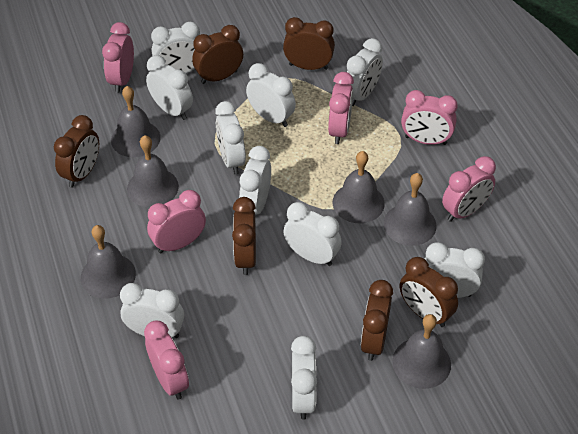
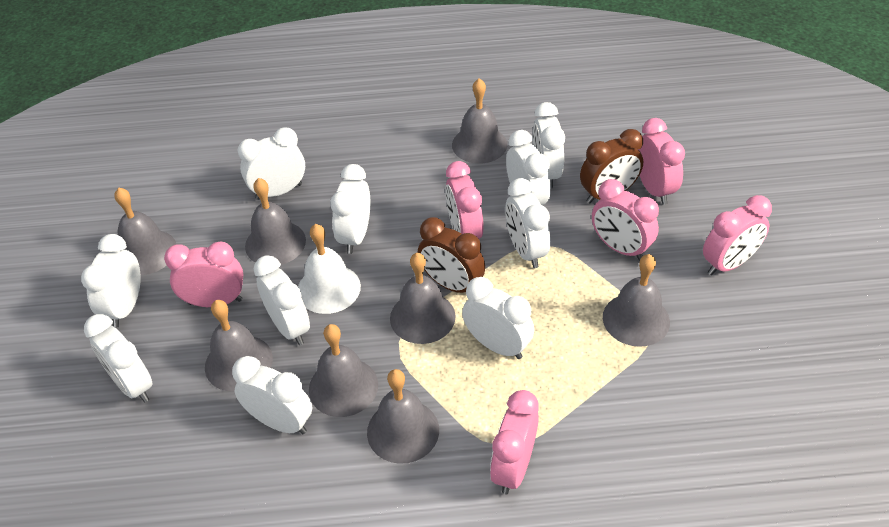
brown clock: [54,115,99,188] [192,25,243,84] [232,197,256,275] [283,17,335,70] [361,280,393,361] [400,257,458,327] = 6 -> [418,217,485,293] [580,129,643,203] = 2
grey bell: [81,225,136,299] [111,86,161,157] [127,135,179,207] [333,151,385,223] [383,173,437,246] [392,314,451,389] = 6 -> [114,188,177,275] [205,300,273,392] [245,178,306,265] [309,324,378,417] [367,369,439,464] [390,253,456,344] [452,78,507,164] [603,254,670,347] = 8
white bell: none = 0 -> [298,224,361,314] = 1

